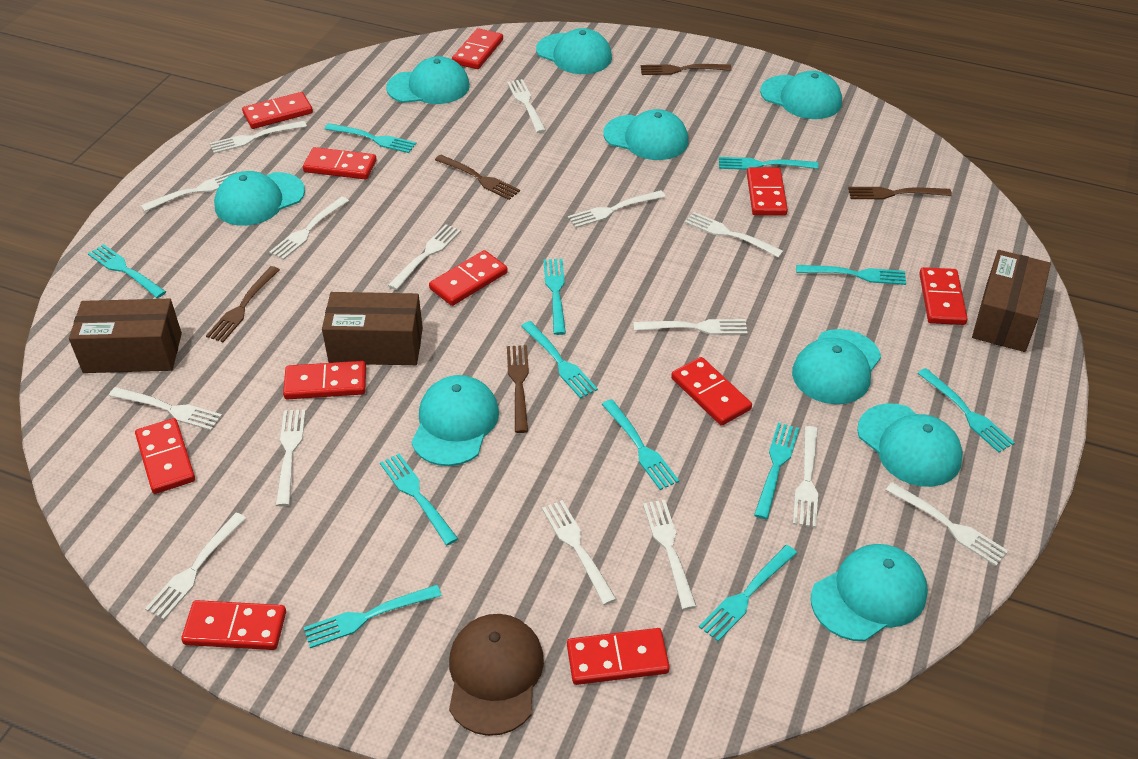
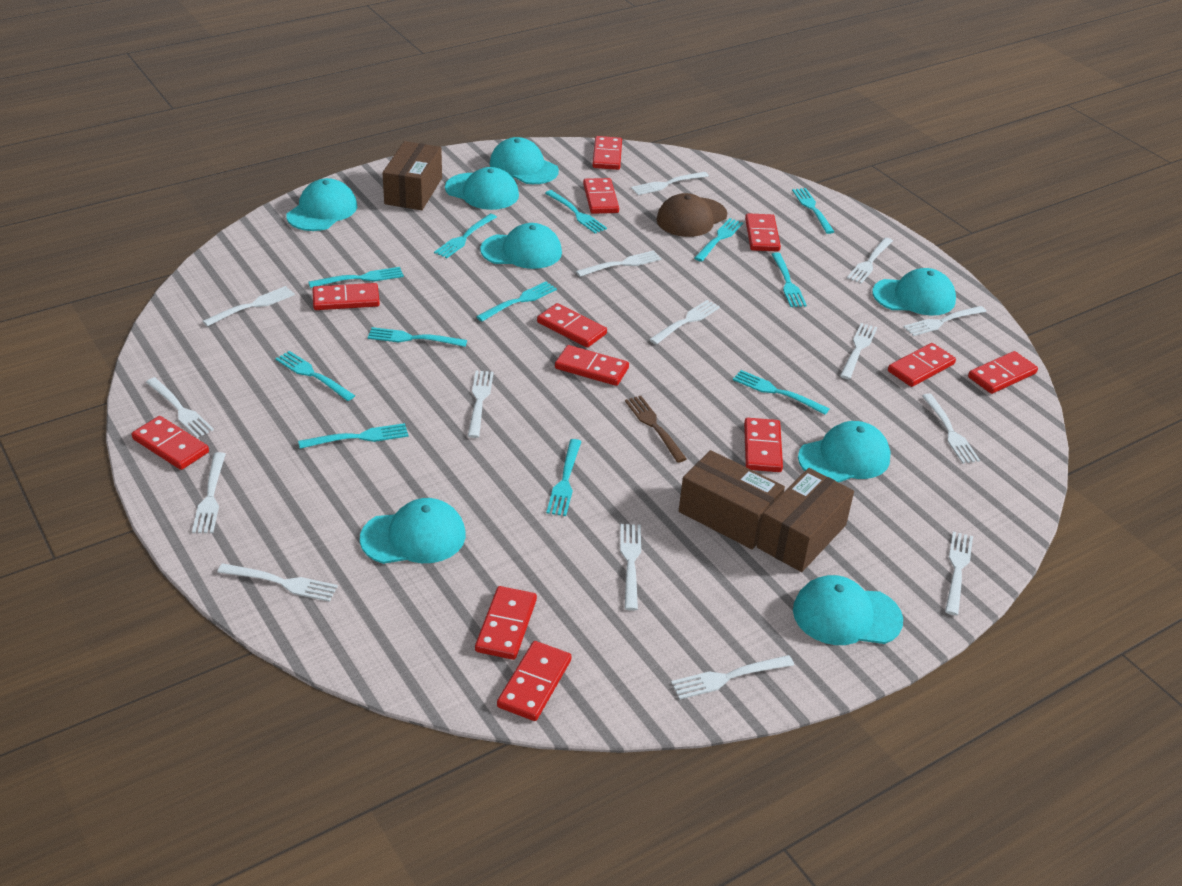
brown fork: [206,266,280,342] [435,155,520,200] [507,345,529,433] [641,64,731,75] [848,187,952,199] = 5 -> [625,396,687,463] = 1
red domino: [135,418,195,494] [181,600,286,650] [242,92,313,129] [283,361,366,399] [303,147,377,180] [429,250,508,306] [452,28,503,69] [567,628,670,685] [671,357,752,426] [747,167,788,216] [919,267,968,325] = 11 -> [132,416,209,470] [312,283,380,310] [475,586,537,660] [497,641,571,721] [537,303,607,348] [555,345,629,386] [583,178,619,214] [592,136,622,170] [744,418,783,472] [745,213,781,252] [888,343,956,387] [968,351,1038,394] = 12
turquoise cap: [214,171,305,226] [386,56,470,104] [411,375,499,466] [536,28,612,74] [603,109,689,160] [760,71,842,119] [792,329,881,404] [811,544,928,641] [857,403,963,487] = 9 -> [286,178,357,231] [360,498,466,564] [445,167,519,210] [480,223,562,269] [490,137,559,184] [793,575,903,645] [798,421,891,483] [872,268,956,316] = 8

